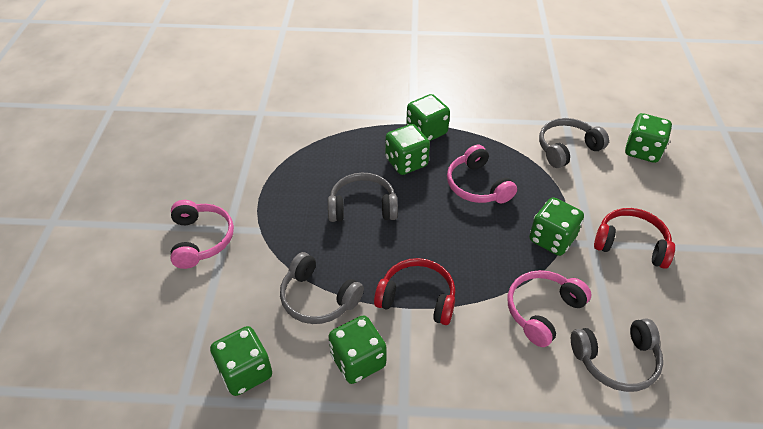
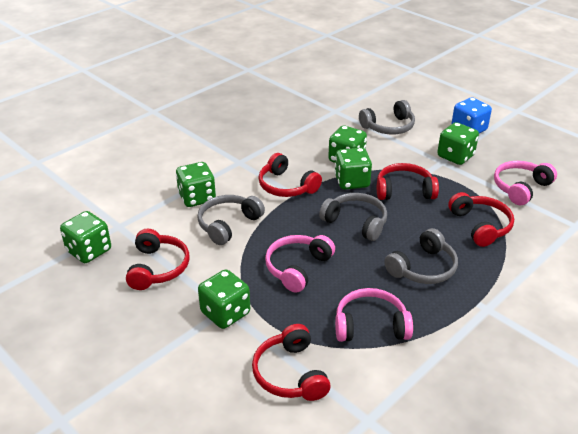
blue dice: none = 0 -> [451,97,492,133] = 1
red headphones: [374,258,455,325] [594,208,675,269] = 2 -> [126,229,189,290] [252,324,331,401] [258,153,322,197] [377,163,439,200] [448,192,514,247] = 5

